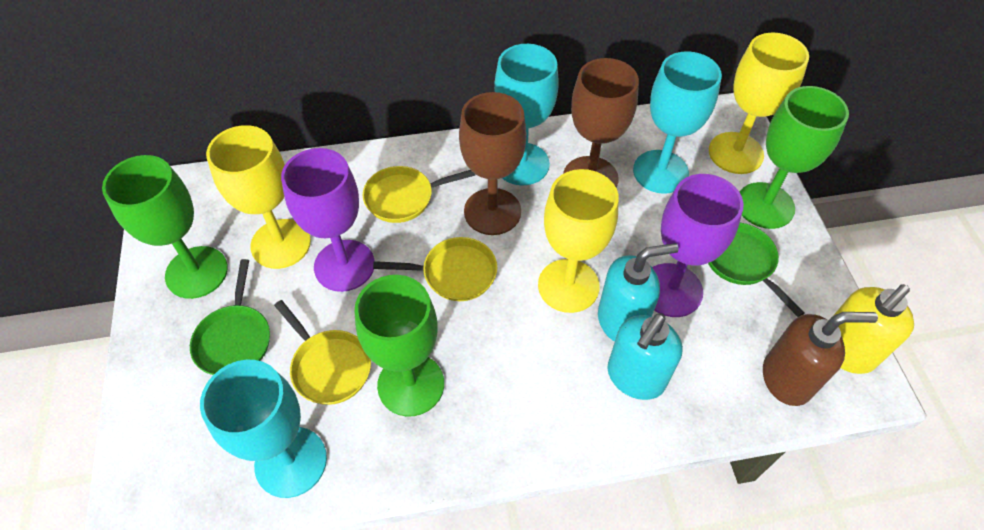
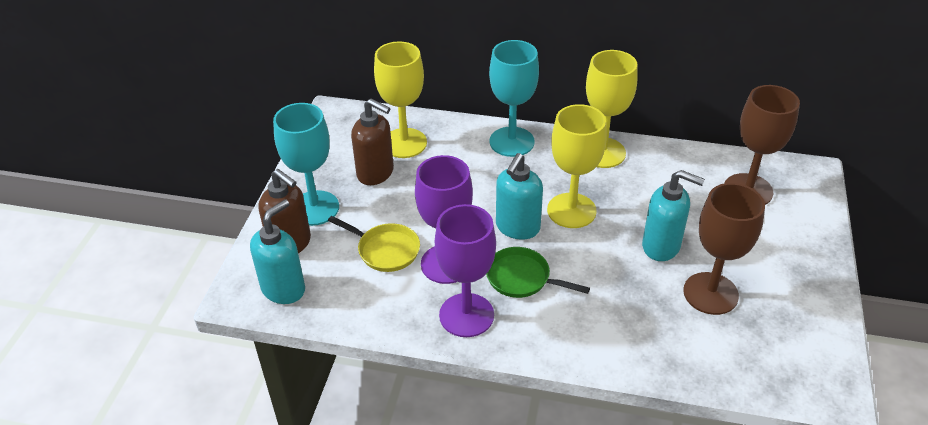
brown soap dispenser: [763,312,878,406] = 1 -> [259,169,311,253] [351,99,394,185] = 2
green goblet: [102,155,228,299] [355,275,444,417] [740,86,849,229] = 3 -> none = 0
green pan: [190,259,270,375] [708,223,805,317] = 2 -> [486,247,590,298] = 1
turquoise goblet: [200,360,327,498] [494,44,559,186] [633,51,722,194] = 3 -> [273,103,339,226] [489,40,539,157] = 2
turquoise soap dispenser: [598,243,679,342] [607,313,683,400] = 2 -> [250,199,305,304] [496,153,543,240] [642,170,705,261] = 3
yellow pan: [274,300,371,405] [363,166,475,223] [373,237,497,301] = 3 -> [328,216,420,272] = 1
yellow soap dispenser: [833,284,914,374] = 1 -> none = 0

